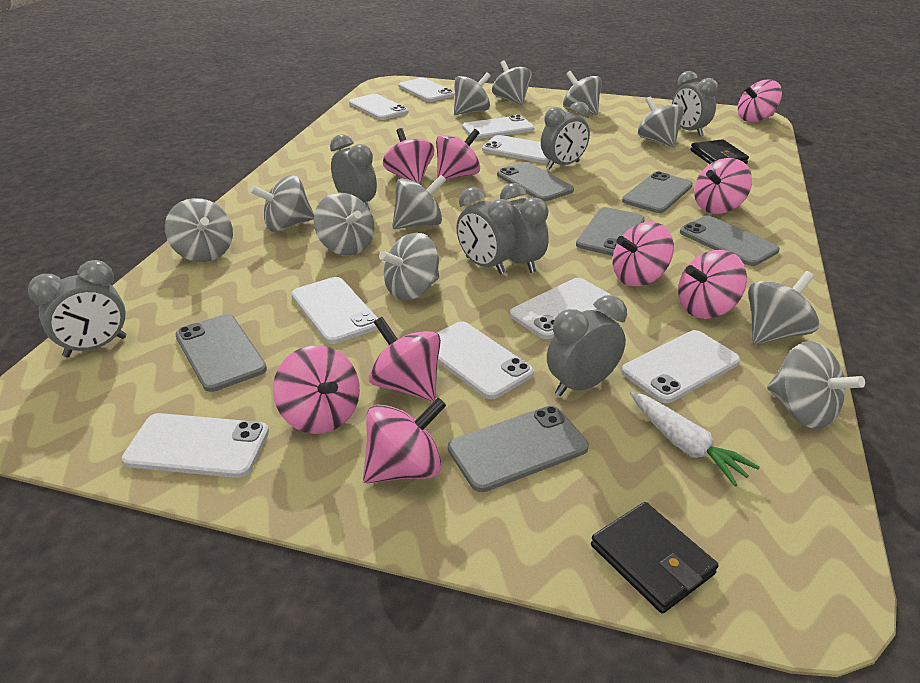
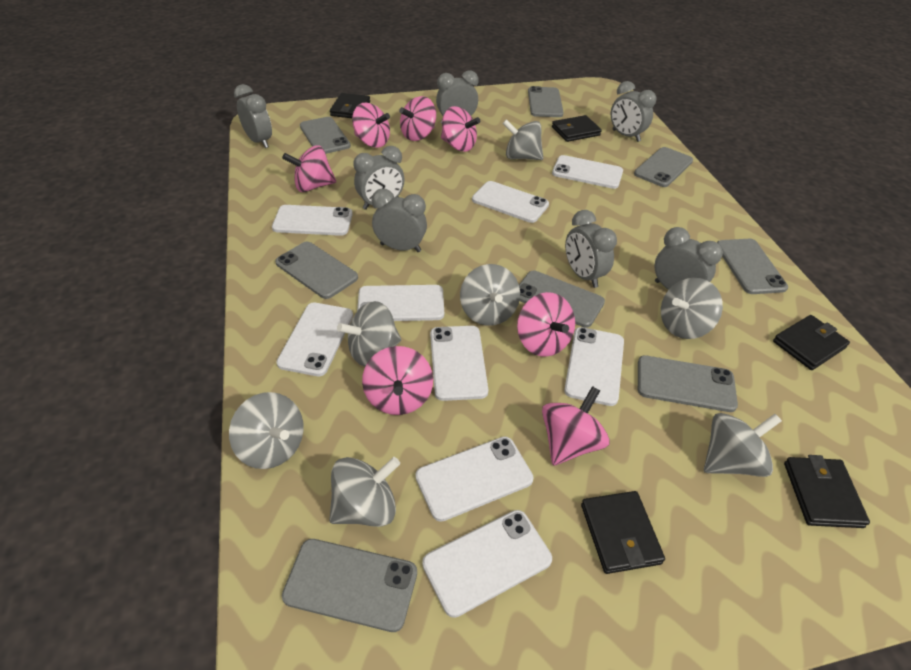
black wallet: [591,502,718,614] [690,139,749,164] = 2 -> [330,93,370,118] [552,115,602,142] [581,491,665,574] [773,315,850,370] [784,455,870,528] = 5
grey phone: [175,314,267,392] [448,406,589,492] [497,162,574,201] [576,207,645,256] [622,171,693,213] [680,216,780,266] = 6 -> [275,242,358,299] [282,539,417,632] [300,117,351,154] [519,271,605,327] [528,86,564,117] [634,147,693,187] [638,355,738,412] [717,239,788,294] = 8
grey spinning top: [165,198,233,262] [250,175,314,232] [314,193,375,255] [379,232,439,301] [392,175,446,229] [454,72,491,115] [492,60,532,105] [563,71,602,115] [638,96,684,147] [748,271,819,345] [767,341,865,429] = 11 -> [229,392,304,469] [329,457,400,527] [337,301,401,366] [460,264,520,326] [503,119,543,160] [661,278,723,339] [704,413,782,477] = 7
pink spinning top: [273,345,360,434] [363,398,446,483] [369,317,441,401] [383,128,434,184] [436,129,480,180] [613,222,674,286] [678,250,747,319] [694,158,752,214] [738,80,782,122] = 9 -> [282,145,336,192] [352,103,390,148] [362,346,433,415] [399,96,436,141] [441,106,480,152] [517,292,575,357] [542,386,610,465] = 7
white carrot: [630,392,760,486] = 1 -> none = 0

